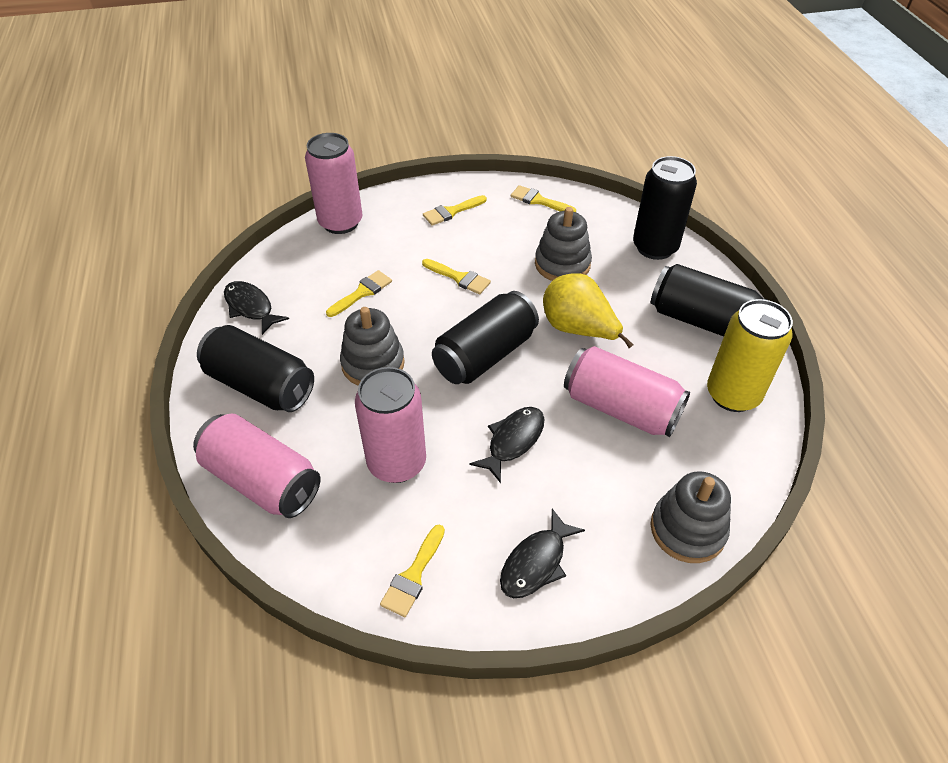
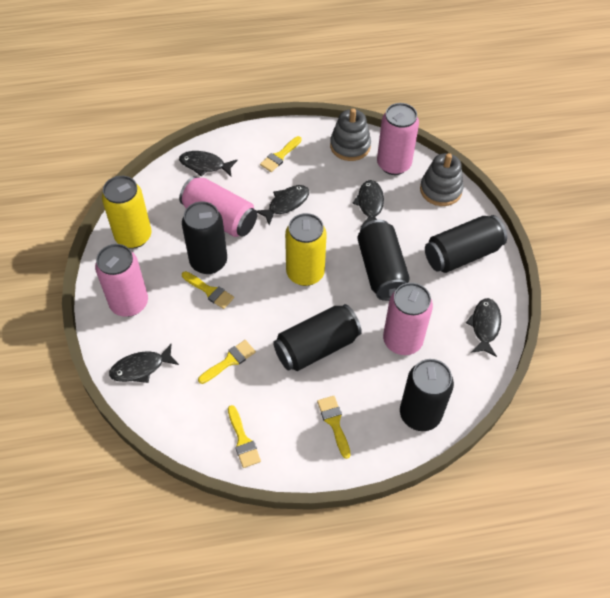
black can: [197,325,314,412] [432,291,539,384] [633,156,697,260] [651,264,768,336] = 4 -> [182,201,227,274] [273,304,362,371] [357,220,410,301] [400,359,454,431] [425,215,507,273] = 5
black fish: [224,281,289,335] [470,407,544,483] [500,509,585,598] = 3 -> [109,344,179,383] [179,151,238,177] [256,185,309,225] [353,180,384,228] [466,298,501,357] = 5
grey stacking toy: [340,307,405,386] [535,207,592,281] [651,471,731,563] = 3 -> [330,108,371,161] [420,153,463,206] = 2
yellow can: [707,299,793,412] = 1 -> [102,176,152,249] [285,213,327,286] = 2
yellow pear: [543,273,633,348] = 1 -> none = 0

